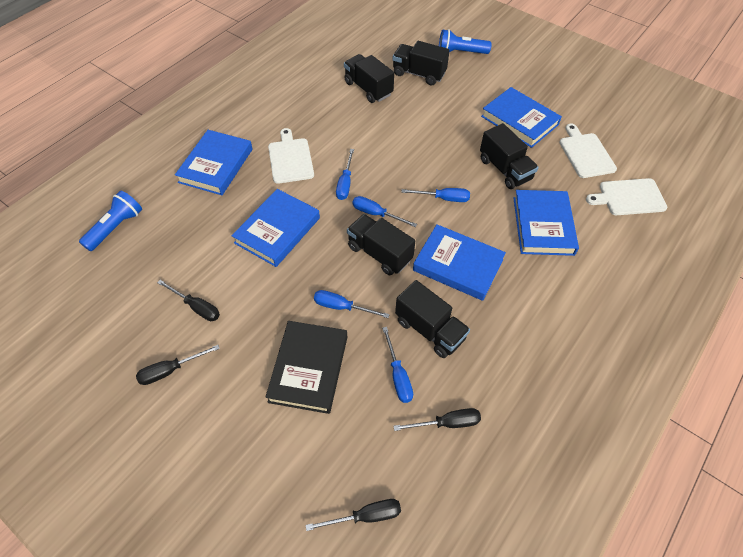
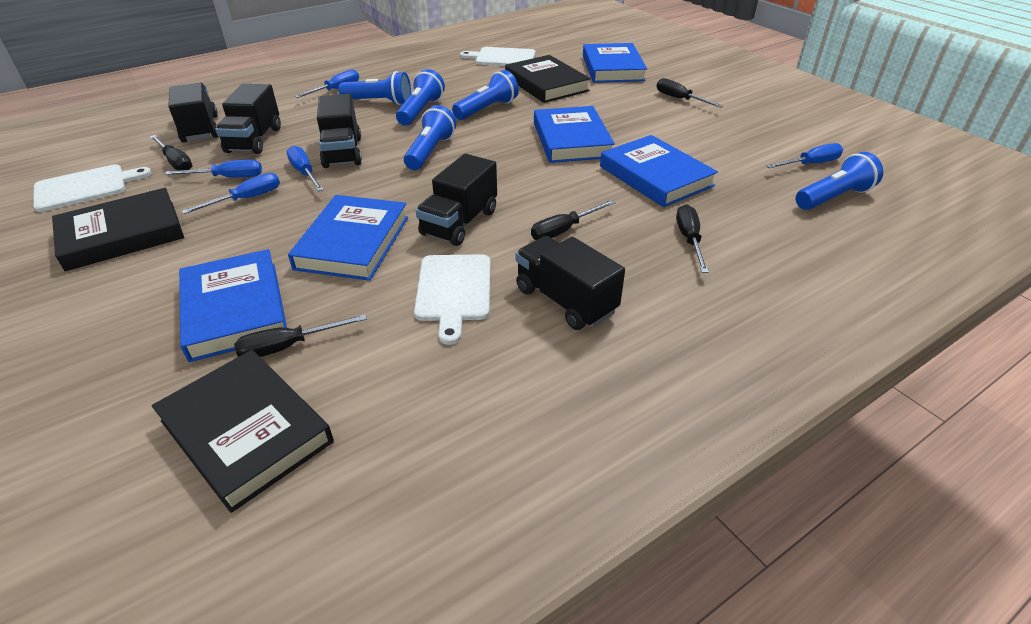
black book: [265,321,347,414] = 1 -> [52,188,184,271] [152,350,334,513] [505,55,591,103] = 3
black screwdriver: [136,345,220,385] [157,280,220,321] [305,499,401,531] [393,408,481,431] = 4 -> [150,135,193,171] [234,314,367,357] [531,200,616,240] [657,78,723,108] [676,204,709,273] = 5
blue flashlight: [79,190,142,251] [439,29,492,54] = 2 -> [338,71,411,105] [396,69,445,126] [404,105,456,170] [452,70,519,120] [796,152,883,210] = 5

